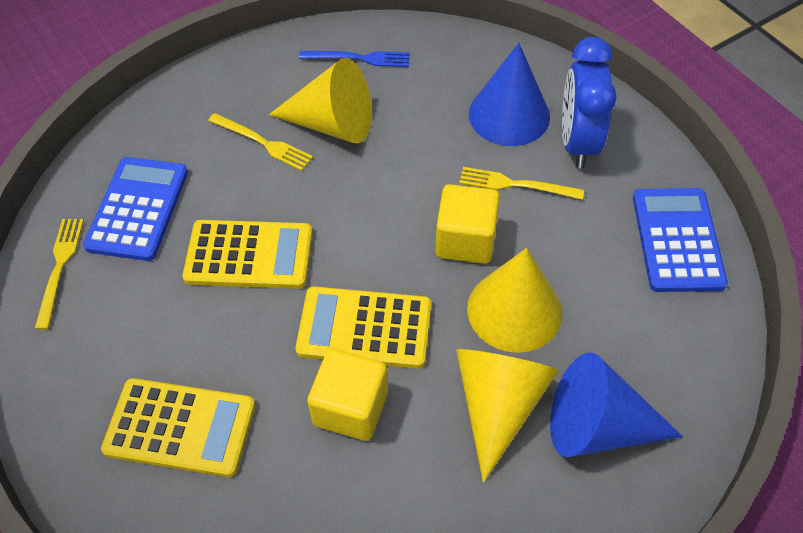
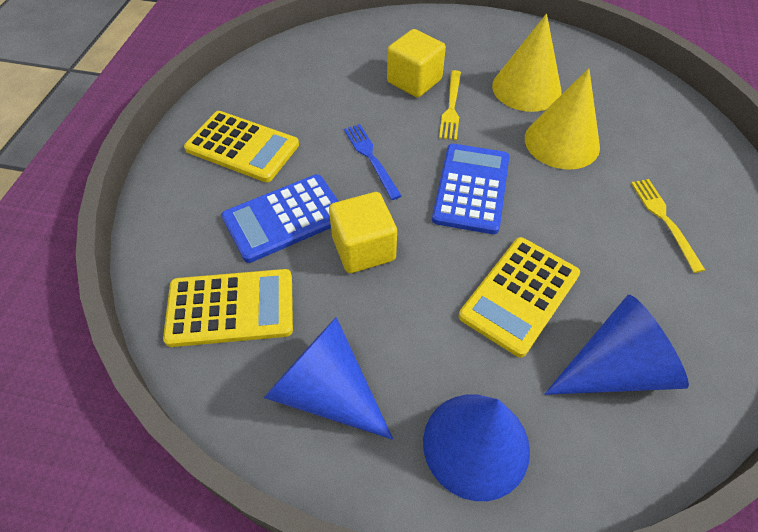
blue clock: [562,37,617,169] = 1 -> none = 0
blue cone: [469,43,550,146] [550,353,683,457] = 2 -> [264,317,393,440] [423,395,530,501] [545,295,689,395] = 3
yellow cone: [269,58,372,144] [456,349,559,483] [467,248,562,353] = 3 -> [492,14,561,112] [525,68,600,170] = 2
yellow fork: [35,219,84,330] [208,113,313,171] [459,167,584,200] = 3 -> [439,70,461,140] [631,179,705,273] = 2

